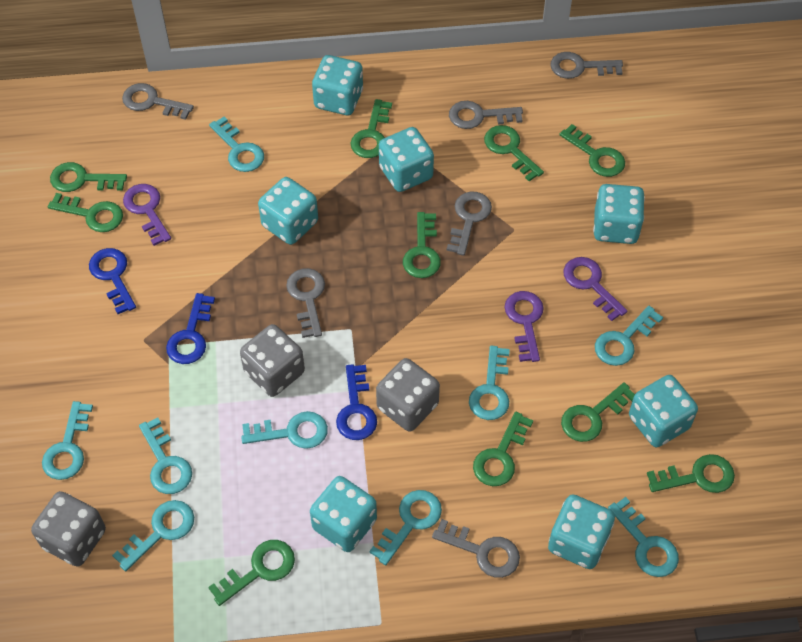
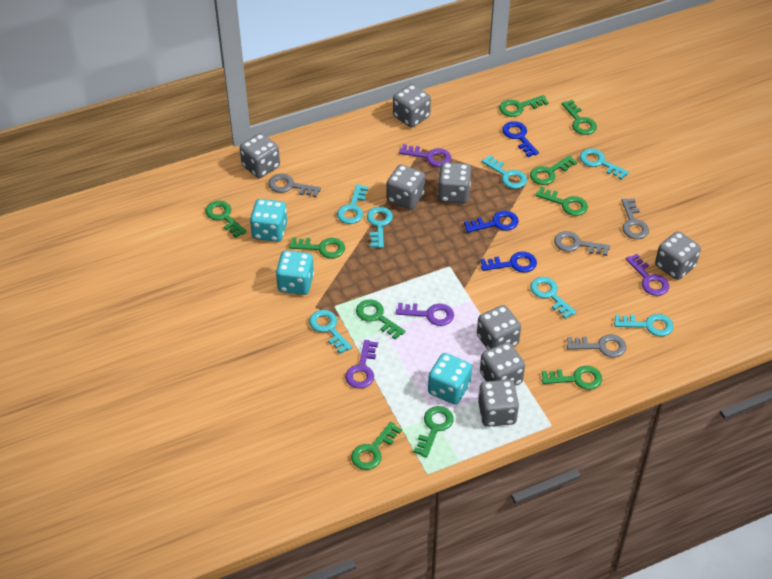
grey dice: [31,491,106,567] [240,324,305,397] [376,358,440,432] = 3 -> [240,133,280,178] [387,164,425,210] [393,84,431,128] [438,162,471,204] [477,305,521,350] [478,379,519,427] [480,342,525,386] [655,231,701,280] = 8
grey key: [122,83,194,120] [286,268,325,338] [432,519,520,578] [447,192,492,256] [449,101,523,129] [550,52,623,79] = 6 -> [268,174,321,197] [554,231,610,256] [567,334,626,357] [621,198,649,239] = 4
purple key: [123,184,171,246] [504,291,544,362] [564,257,627,321] = 3 -> [345,340,378,389] [396,303,454,326] [399,144,451,167] [625,254,669,296] = 4
turquoise dice: [258,177,318,245] [310,476,377,552] [312,55,363,115] [379,127,434,192] [548,494,615,569] [593,184,645,244] [629,375,698,447] = 7 -> [250,199,287,242] [276,250,314,295] [428,353,472,404] = 3
turquoise key: [42,401,93,480] [112,500,194,571] [139,417,192,494] [209,116,264,172] [241,411,328,449] [369,490,442,565] [469,346,510,420] [595,306,663,366] [608,497,679,577] = 9 -> [309,310,352,354] [337,184,369,224] [367,207,393,248] [482,155,527,189] [530,277,576,319] [580,148,629,180] [614,314,674,336] = 7

